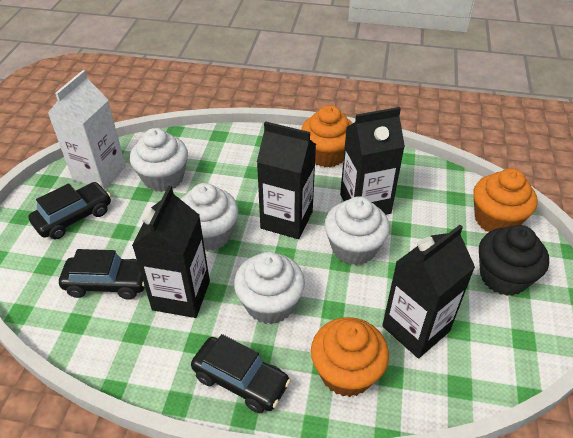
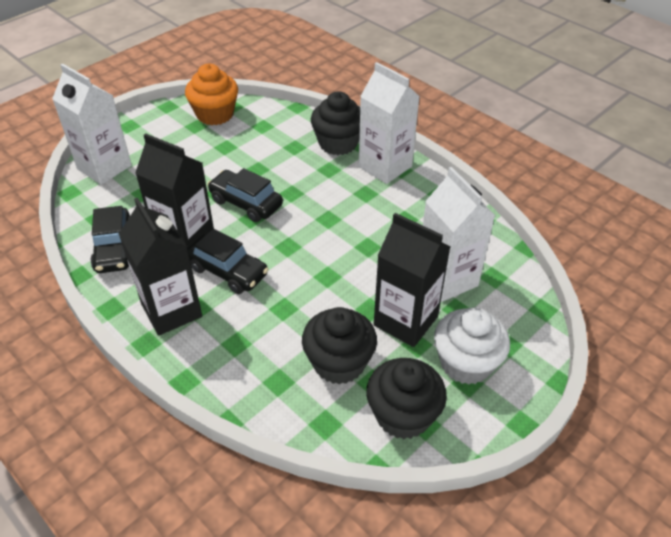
black carton: [132,186,210,318] [257,121,316,239] [340,107,405,215] [382,225,475,358] = 4 -> [119,197,202,336] [135,133,214,249] [374,213,451,347] = 3
black cupcake: [479,225,549,296] = 1 -> [302,307,377,384] [311,91,360,155] [366,358,447,439] = 3
orange cupcake: [301,105,353,167] [311,317,389,397] [473,169,538,232] = 3 -> [185,64,238,125] = 1
white carton: [48,70,126,190] = 1 -> [52,63,132,185] [358,62,420,184] [423,167,495,302] = 3
white cupcake: [130,128,188,192] [181,183,239,251] [234,252,305,324] [325,196,390,265] = 4 -> [434,308,510,385] = 1

